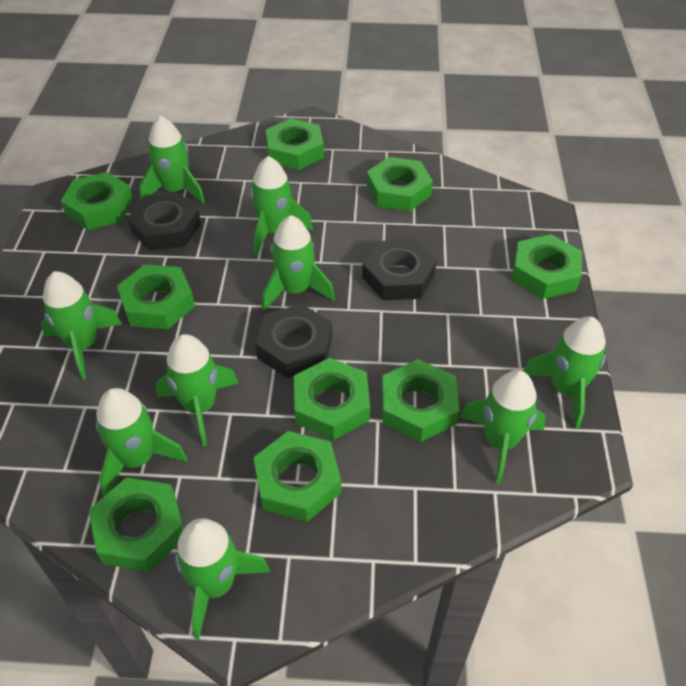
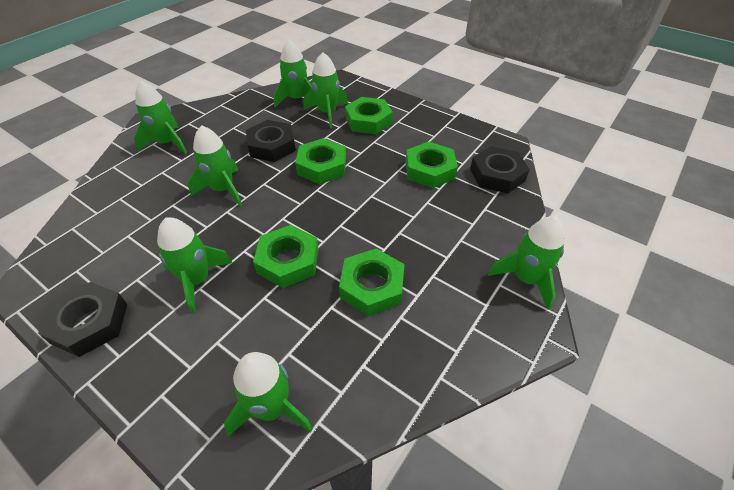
green nut: [61,172,133,230] [89,477,184,572] [117,264,195,329] [253,431,341,522] [266,118,324,170] [294,358,370,440] [367,157,433,211] [382,359,459,442] [512,234,582,299] = 9 -> [253,225,319,288] [295,138,346,184] [339,248,405,316] [345,97,393,134] [406,141,458,188] = 5
green rocket: [41,271,122,380] [96,388,187,496] [139,116,205,204] [156,334,238,446] [175,518,270,639] [250,156,313,256] [262,215,335,311] [459,370,546,484] [523,316,606,428] = 9 -> [134,81,187,154] [157,217,232,313] [188,125,242,206] [224,352,313,436] [274,39,312,107] [304,52,348,128] [488,216,565,310] = 7

